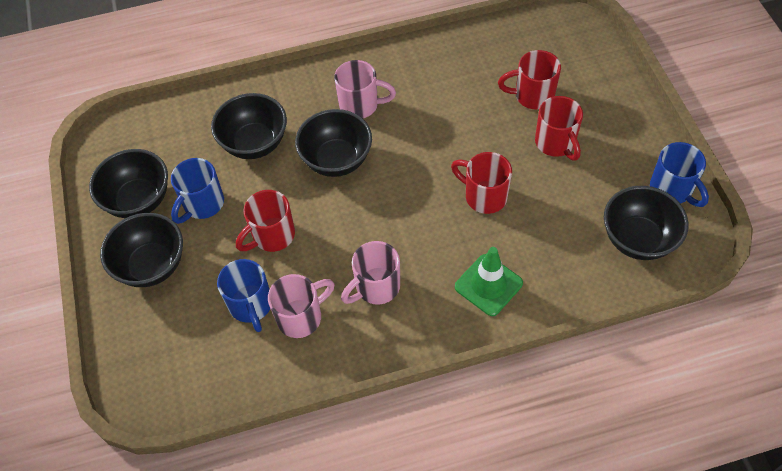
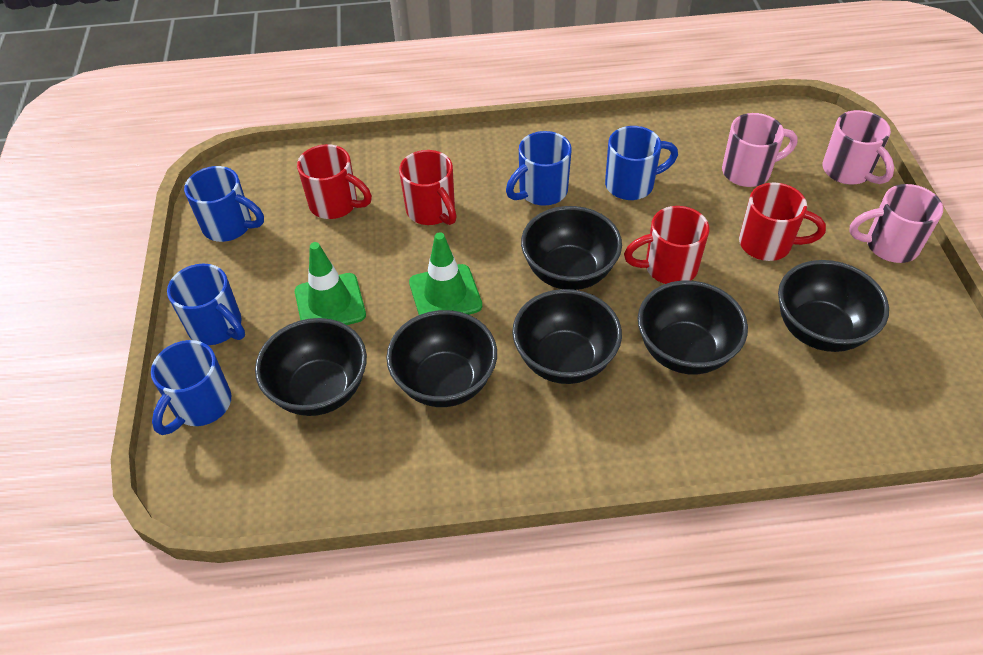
black bowl: [89,149,168,218] [100,213,183,287] [211,93,287,159] [295,109,372,177] [604,186,689,260] = 5 -> [255,318,367,416] [386,310,497,407] [512,289,622,384] [521,206,622,290] [638,281,748,374] [778,260,889,352] = 6
blue mug: [171,158,224,224] [217,259,270,332] [650,142,709,207] = 3 -> [151,340,231,435] [167,264,245,345] [184,166,264,242] [506,131,572,206] [605,126,678,200] = 5
green traffic cone: [455,247,523,316] = 1 -> [295,242,366,325] [409,232,482,315] = 2

